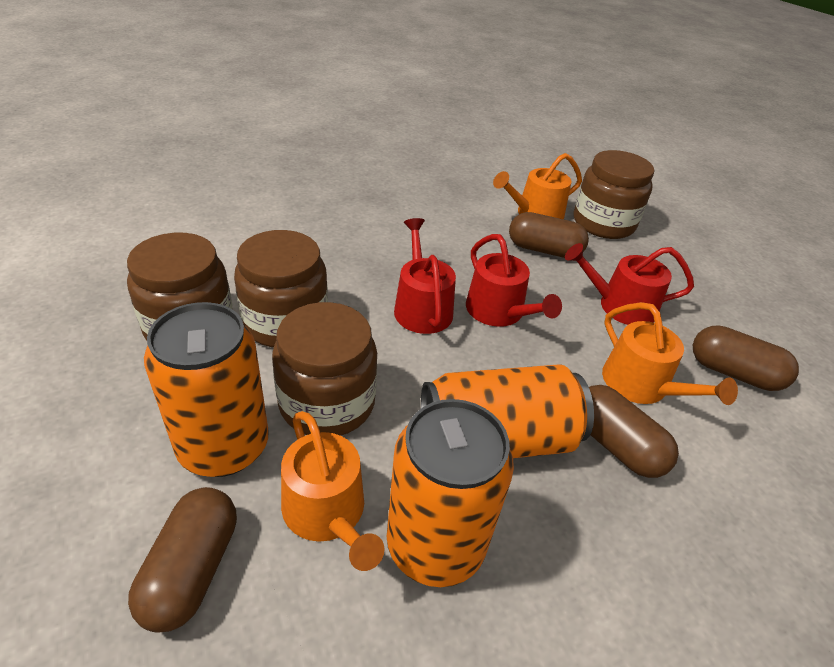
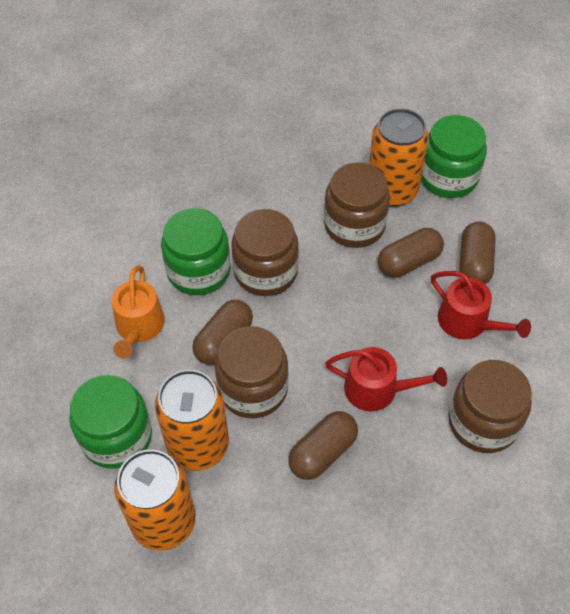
green jar: none = 0 -> [69,375,152,469] [161,208,231,295] [421,115,487,198] = 3
orange watering can: [281,411,385,571] [493,153,582,219] [602,302,738,405] = 3 -> [111,265,165,359] = 1
red watering can: [394,218,456,334] [466,234,562,327] [565,243,694,325] = 3 -> [325,347,447,411] [431,271,531,339] = 2

